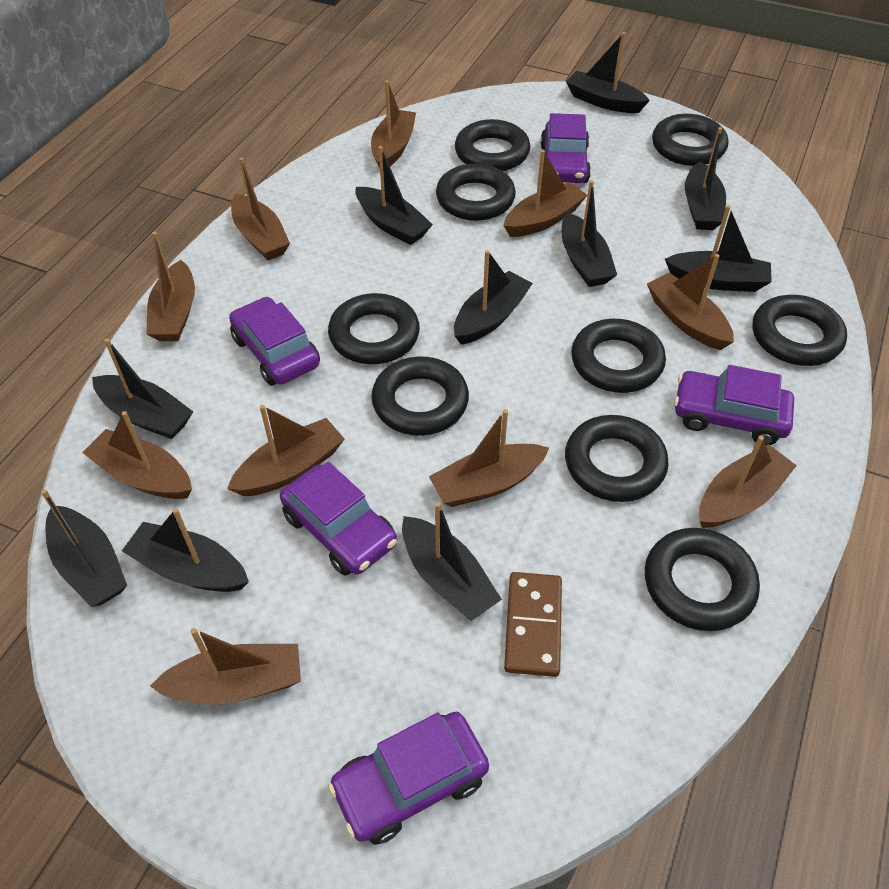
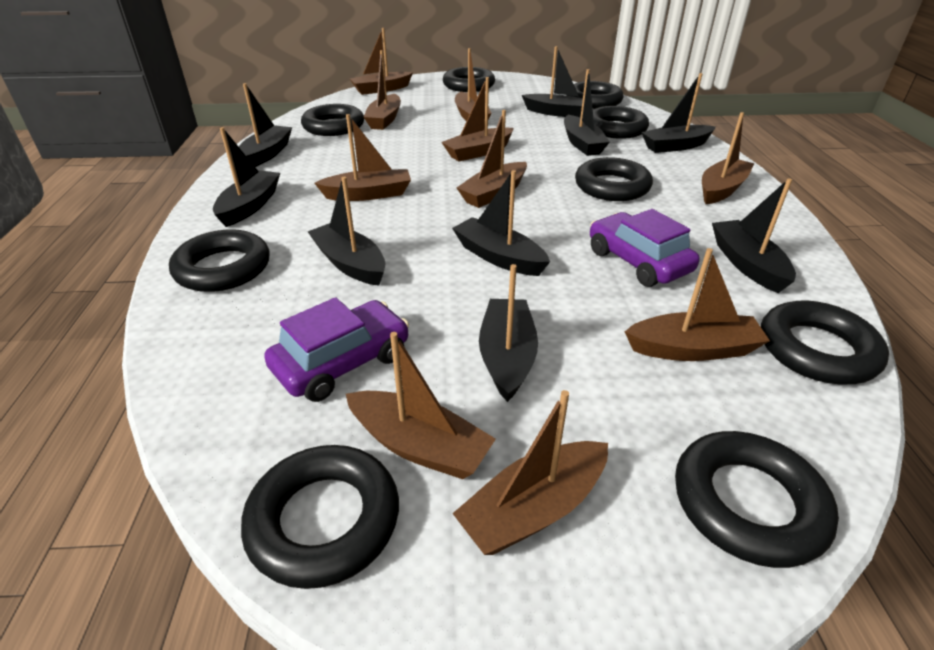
black boat: [41,489,127,607] [92,338,193,439] [122,508,249,592] [355,146,433,245] [402,502,502,621] [454,250,533,345] [562,180,617,287] [566,32,650,113] [665,205,772,292] [685,127,726,230] = 10 -> [213,127,280,227] [239,83,292,167] [308,177,386,286] [452,170,550,276] [479,264,538,402] [522,46,593,117] [564,69,610,156] [641,73,716,153] [712,178,796,293] = 9
brown domino: [504,572,562,677] = 1 -> none = 0
purple car: [229,297,320,386] [280,462,397,576] [328,712,489,845] [541,113,591,183] [674,365,794,445] = 5 -> [264,297,409,402] [590,209,700,287] = 2

